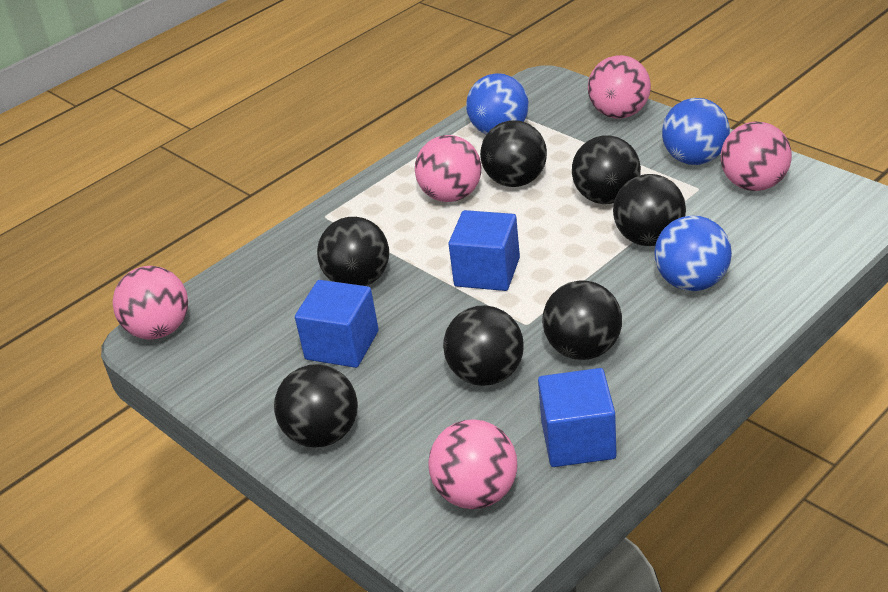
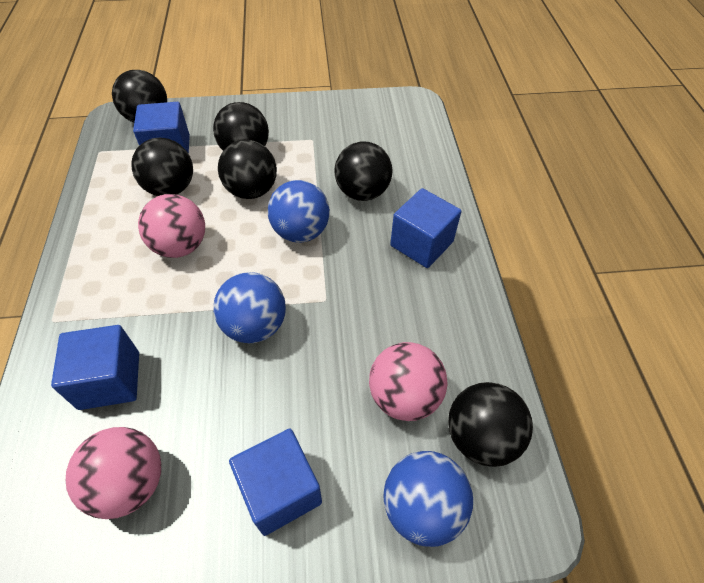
black ball: [274,364,358,448] [317,217,389,286] [443,305,524,386] [480,120,547,187] [542,280,622,360] [572,135,641,204] [613,174,686,246] = 7 -> [112,70,167,123] [132,138,193,196] [213,102,269,151] [218,140,277,199] [334,142,392,201] [448,382,533,467] = 6
blue cube: [295,280,379,368] [449,210,520,291] [538,368,617,467] = 3 -> [51,325,139,410] [133,102,190,154] [229,429,322,536] [390,188,461,268] = 4
pink ball: [112,266,188,340] [415,135,481,202] [428,419,517,509] [588,55,651,119] [721,122,792,191] = 5 -> [66,427,161,519] [138,194,205,258] [369,342,447,421] = 3

